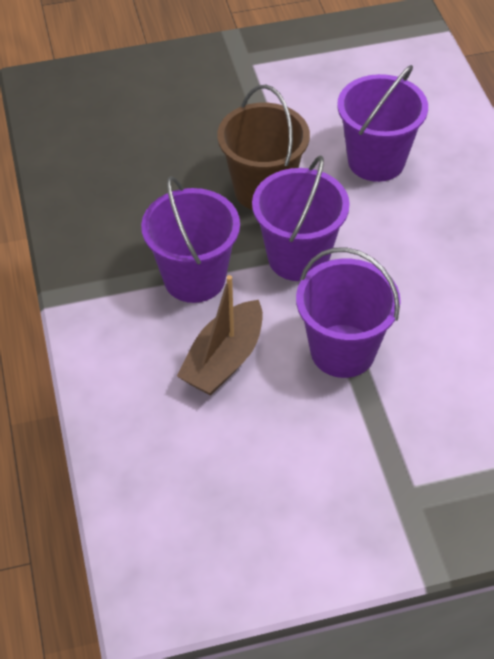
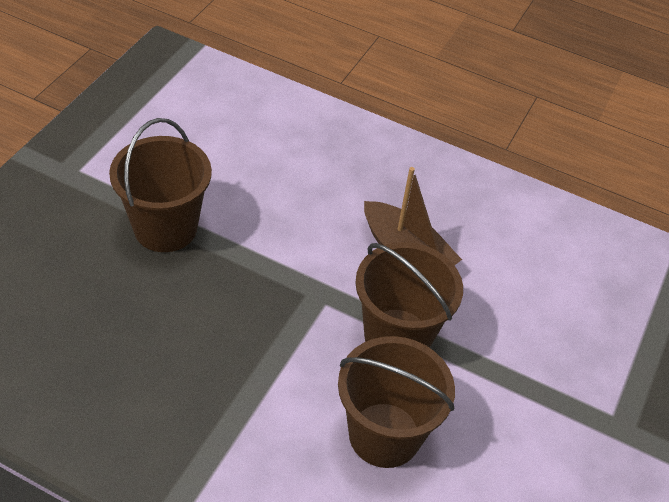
brown bucket: [217,85,310,210] = 1 -> [109,118,212,252] [338,336,455,468] [355,242,463,348] = 3
purple bucket: [141,176,240,303] [252,155,350,281] [296,247,401,378] [337,65,428,182] = 4 -> none = 0

